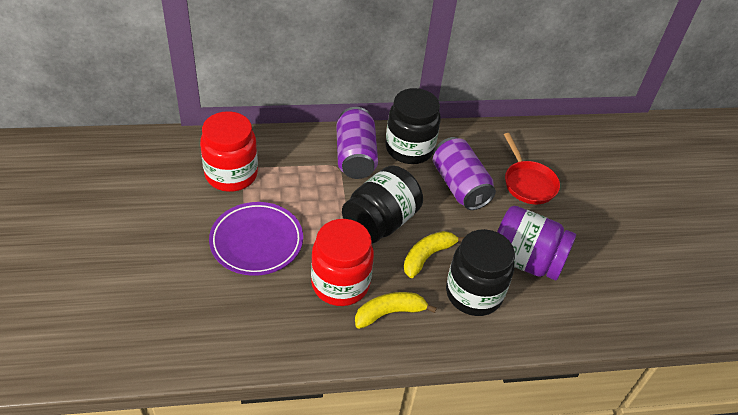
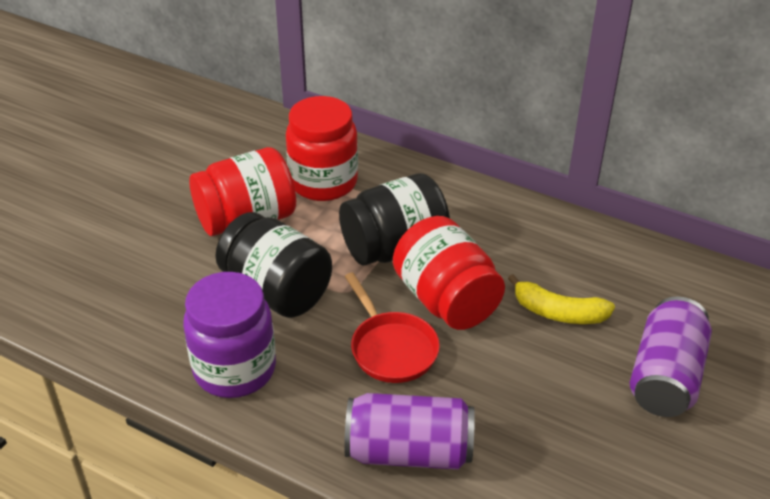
black jar: [342,165,423,243] [385,88,441,164] [446,229,515,316] = 3 -> [215,212,332,318] [339,173,450,266] = 2
purple plate: [209,202,303,276] = 1 -> none = 0
red jar: [200,111,258,192] [311,219,374,306] = 2 -> [189,147,296,236] [286,96,358,201] [393,216,505,330] = 3
yellow banana: [355,292,437,329] [404,231,464,278] = 2 -> [508,274,615,324] = 1

